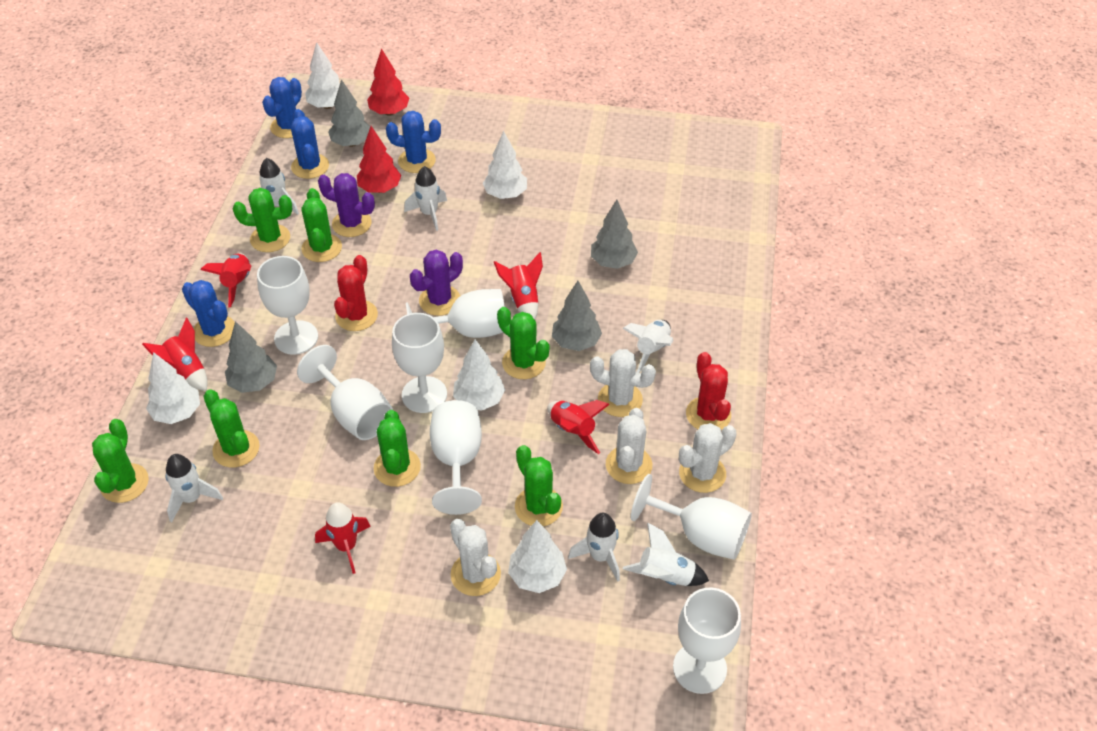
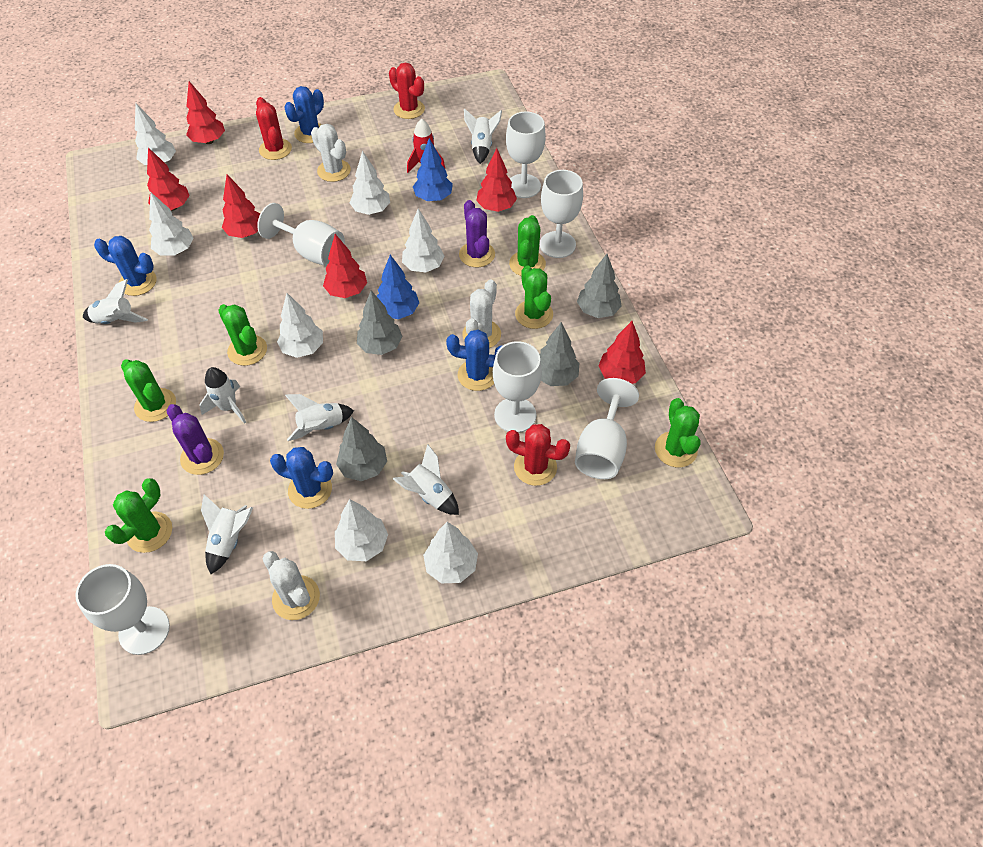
blue tree: none = 0 -> [377,255,419,319] [413,138,453,201] = 2
green cactus: [92,419,149,503] [203,389,260,467] [233,188,293,252] [301,188,342,262] [374,410,421,487] [497,307,550,379] [515,445,563,526] = 7 -> [105,478,172,553] [121,359,176,422] [218,304,267,366] [509,215,546,276] [515,265,553,329] [655,398,701,467] = 6
red cactus: [334,255,378,331] [686,352,731,430] = 2 -> [256,97,292,160] [389,63,425,119] [506,424,570,486] = 3
red rocket: [142,318,208,391] [201,253,252,308] [315,502,371,574] [494,252,543,320] [547,400,610,454] = 5 -> [407,119,445,173] = 1
red tree: [357,126,401,193] [367,48,409,116] = 2 -> [147,147,190,211] [186,81,225,144] [222,174,260,238] [323,234,367,298] [476,148,517,212] [599,321,646,384] = 6
white cactus: [450,519,501,596] [590,349,656,417] [606,408,652,484] [679,423,736,493] = 4 -> [262,551,320,620] [311,124,351,182] [462,279,501,348] = 3
white goblet: [257,256,318,355] [297,345,393,440] [392,313,447,413] [406,289,505,338] [430,400,482,515] [631,474,752,560] [673,588,741,694] = 7 -> [75,564,170,655] [257,203,345,266] [493,341,542,433] [506,112,546,198] [540,170,583,258] [575,378,639,479] = 6
white tree: [146,352,200,424] [305,42,340,109] [453,339,505,411] [483,131,527,199] [508,520,567,593] = 5 -> [135,104,176,165] [149,192,193,255] [277,293,323,358] [335,499,388,561] [350,151,390,215] [402,208,445,272] [423,522,478,583] = 7

